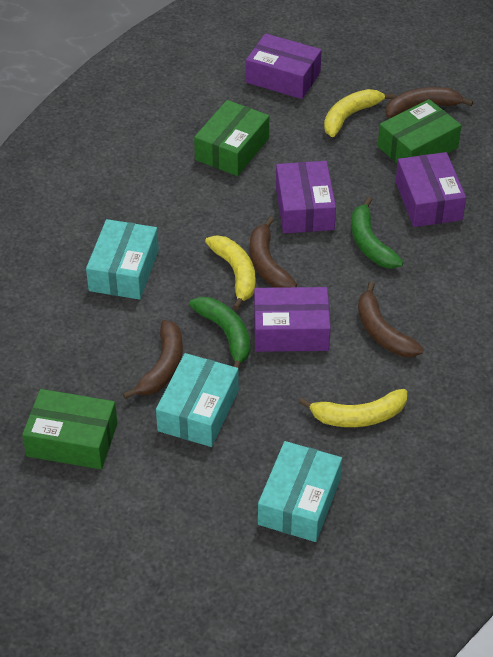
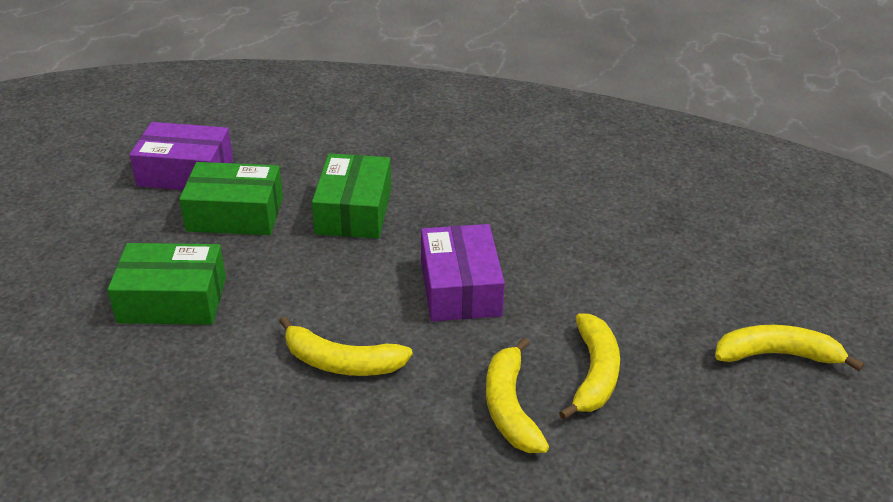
brown banana: [123,320,183,399] [250,217,297,288] [358,282,424,357] [385,87,473,118] = 4 -> none = 0
green banana: [189,297,250,369] [351,197,403,268] = 2 -> none = 0
purple box: [246,33,322,99] [254,287,331,352] [276,161,336,233] [396,152,466,227] = 4 -> [129,122,233,190] [421,224,505,322] = 2
turquoise box: [86,219,159,300] [156,353,239,447] [258,441,342,542] = 3 -> none = 0
yellow banana: [205,235,256,310] [299,389,407,427] [324,89,395,137] = 3 -> [279,316,413,376] [486,337,549,453] [559,313,620,420] [715,325,864,371] = 4

